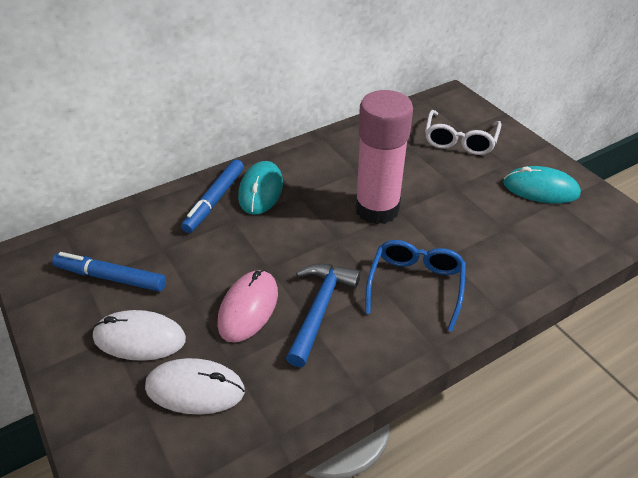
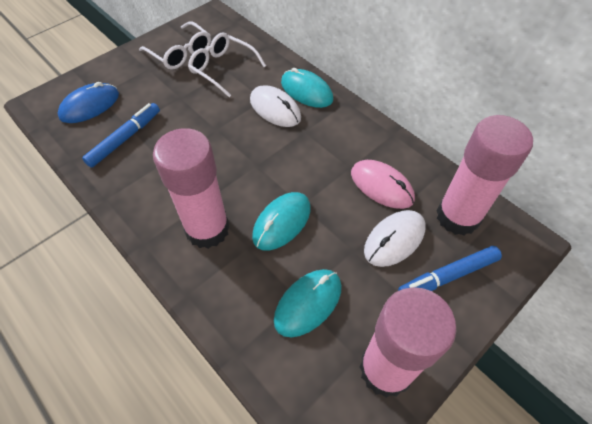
blue glasses: [365,240,466,331] = 1 -> none = 0
blue hammer: [286,264,361,367] = 1 -> none = 0
blue mouse: none = 0 -> [58,82,119,123] = 1
pink glue stick: [355,90,413,225] = 1 -> [153,128,230,249] [360,287,457,398] [436,115,533,236] = 3
turquoise mouse: [238,161,283,215] [503,166,581,204] = 2 -> [252,192,311,250] [274,269,342,337] [281,68,333,108] = 3
white glasses: [425,110,502,155] = 1 -> [139,21,211,70] [188,33,266,97] = 2

